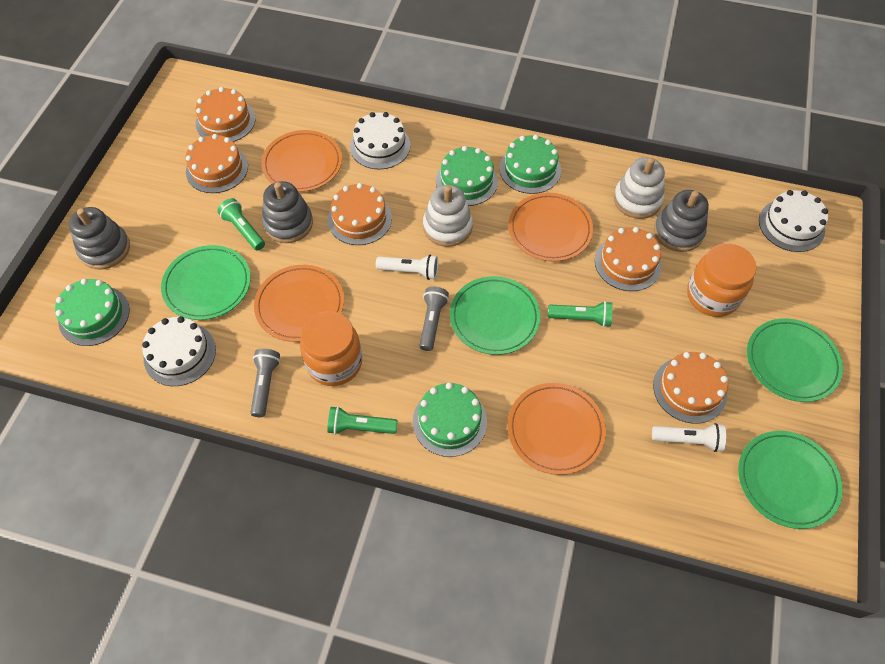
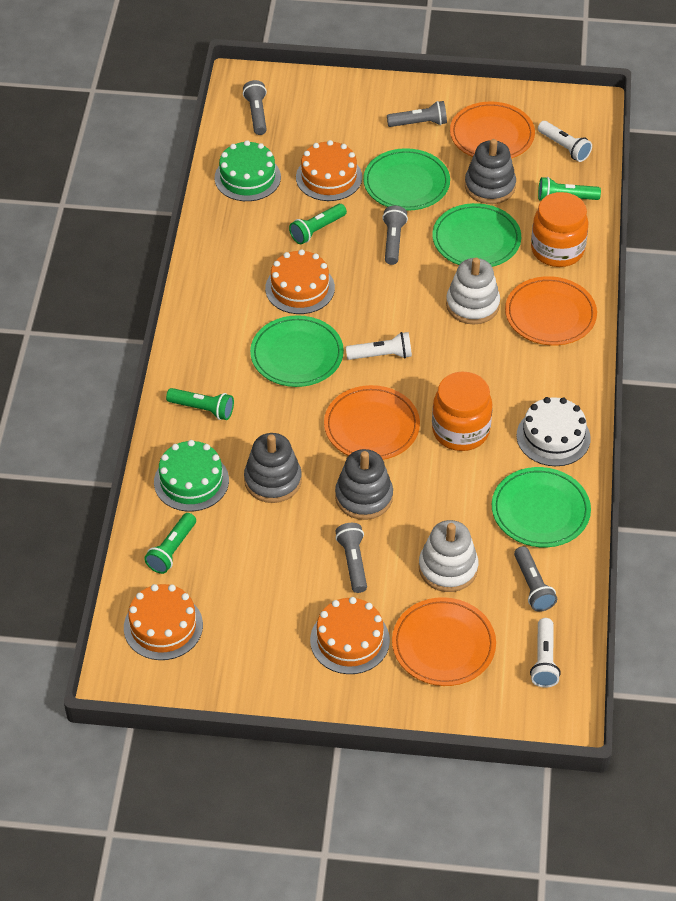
green cake: [55,279,129,346] [413,383,487,457] [436,146,498,206] [499,135,561,194] = 4 -> [154,440,229,512] [215,140,281,201] = 2
green flashlight: [218,198,265,251] [327,406,398,435] [548,301,612,327] = 3 -> [144,513,196,574] [166,388,234,420] [289,204,347,244] [538,177,601,201] = 4
grey flashlight: [251,349,280,417] [419,286,449,351] = 2 -> [243,80,267,135] [336,523,367,593] [382,206,408,265] [387,101,447,127] [514,546,557,612] = 5
orange cake: [185,134,248,193] [196,87,256,142] [328,183,392,245] [595,227,662,291] [653,352,728,424] = 5 -> [124,584,203,660] [265,249,335,314] [296,140,362,201] [310,597,390,674] = 4
white cake: [142,316,216,386] [350,112,411,170] [759,190,828,252] = 3 -> [517,397,591,466] = 1
white flashlight: [376,254,438,280] [652,423,726,452] = 2 -> [346,332,412,360] [530,618,561,687] [538,121,592,162] = 3

